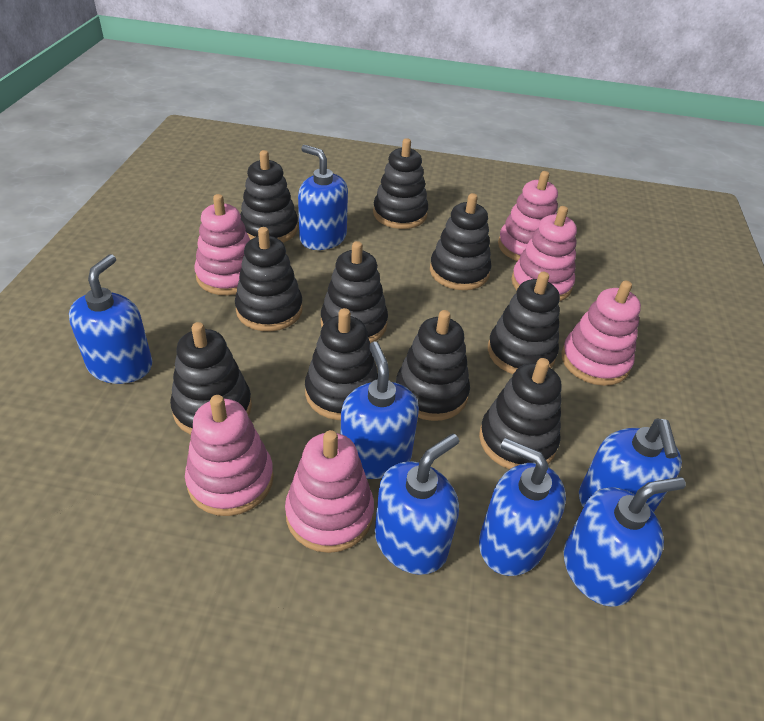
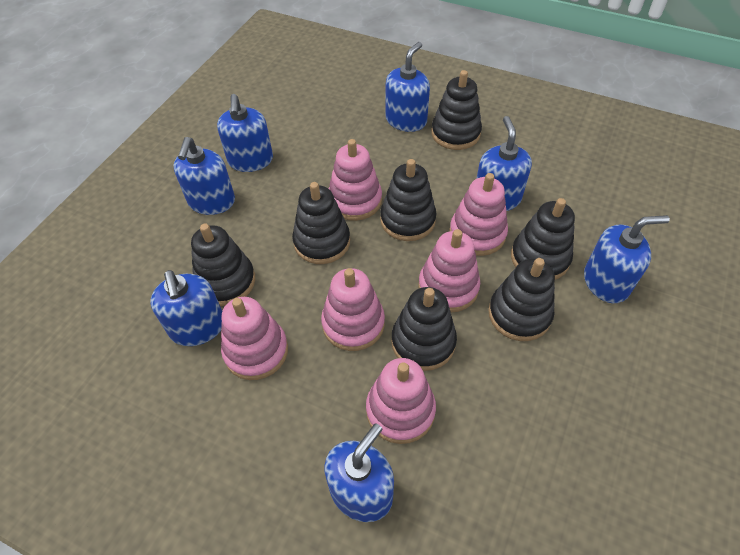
black stacking toy: [170,322,252,435] [235,227,303,331] [240,150,298,243] [305,308,378,420] [321,241,388,343] [373,138,428,229] [396,310,470,421] [430,193,491,290] [479,358,562,469] [488,272,560,374] = 10 -> [191,224,255,306] [292,182,350,264] [380,159,436,241] [391,287,457,371] [431,70,482,150] [488,258,555,341] [511,198,575,280] = 7

